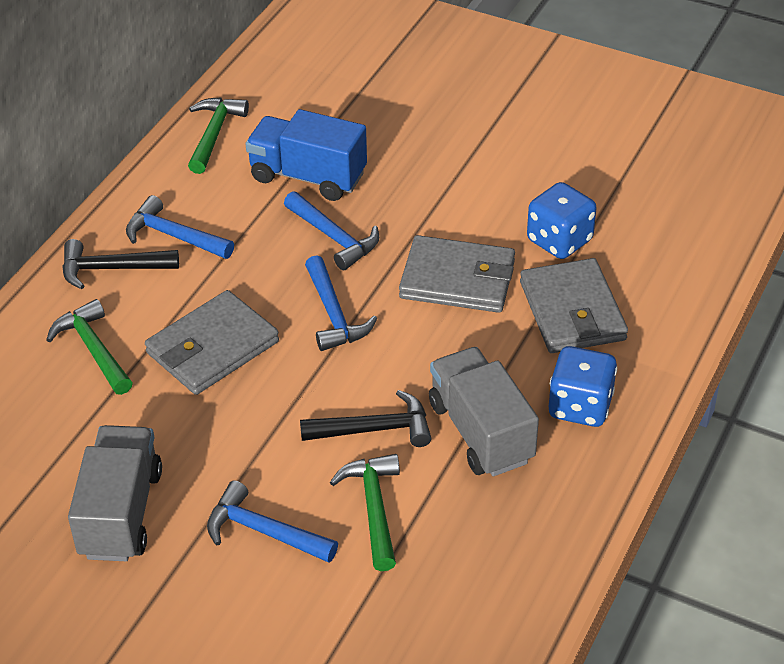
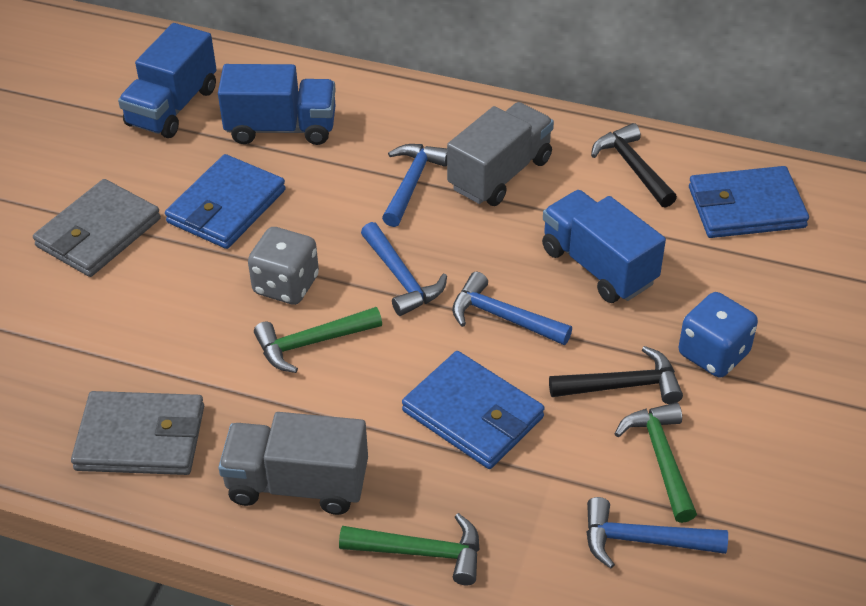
blue dice: [527,182,596,259] [549,346,617,427] = 2 -> [679,292,758,377] = 1
blue truck: [246,109,367,201] = 1 -> [118,23,217,138] [218,64,336,145] [542,190,666,303] = 3
blue wallet: none = 0 -> [165,154,286,249] [402,351,545,469] [689,166,809,238] = 3
grey dice: none = 0 -> [248,227,319,305] = 1
grey wallet: [145,290,279,395] [399,235,515,313] [520,258,628,353] = 3 -> [33,179,161,277] [71,391,204,475] = 2

